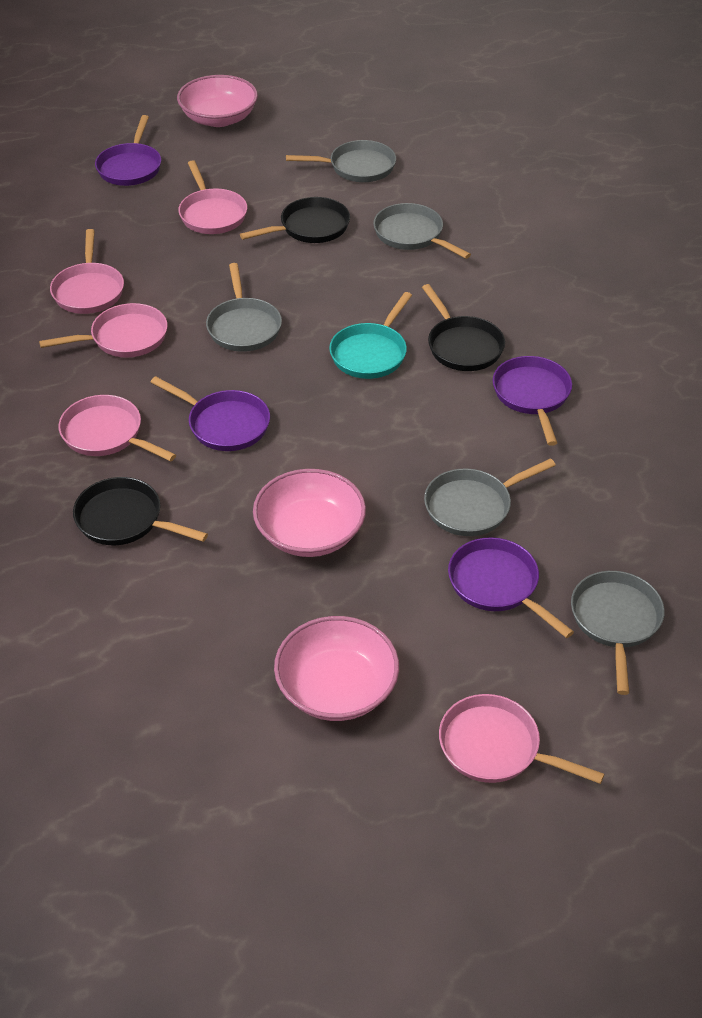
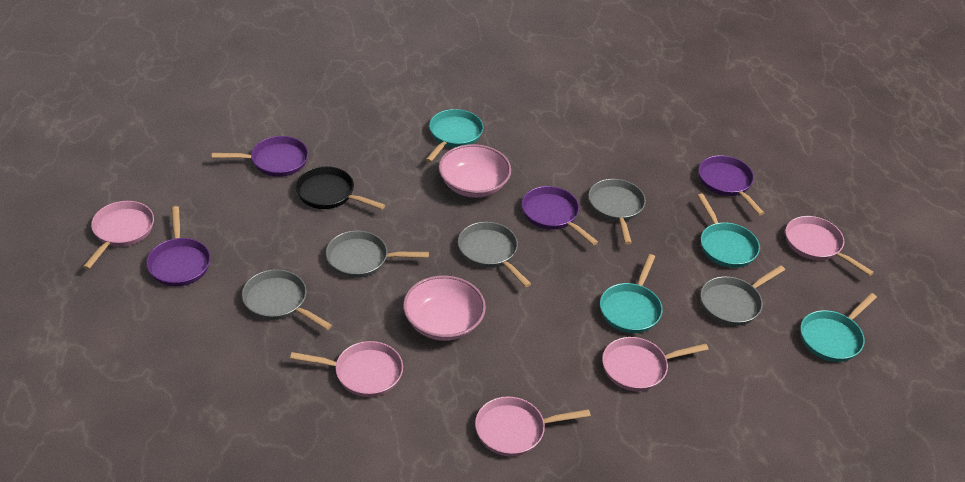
black pan: [73,477,208,545] [240,197,350,243] [422,284,505,371] = 3 -> [296,166,385,209] = 1
pink bowl: [177,75,258,127] [253,469,366,557] [274,616,399,721] = 3 -> [403,275,486,341] [438,144,511,198] = 2
turquoise pan: [329,292,412,379] = 1 -> [426,109,483,162] [600,254,663,333] [697,194,760,268] [800,293,877,362] = 4

